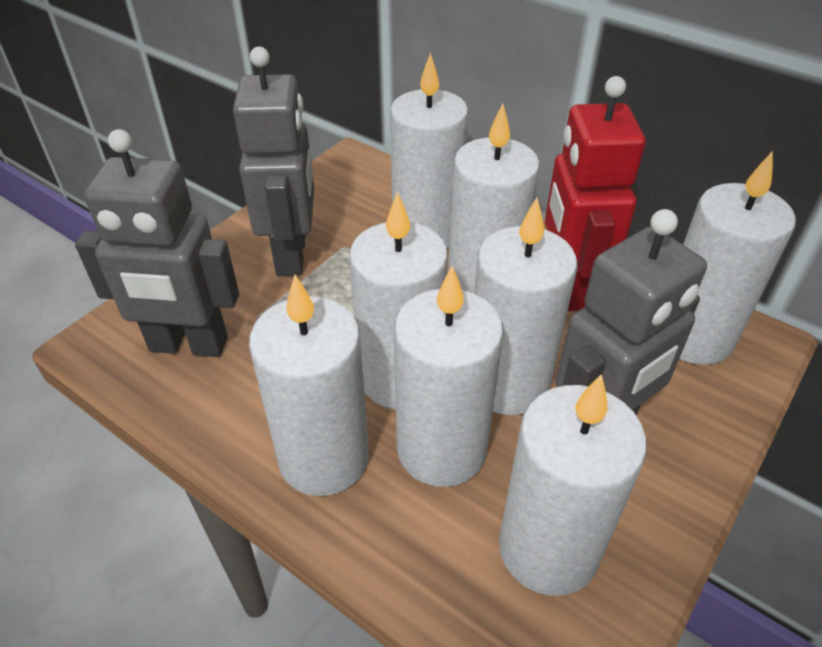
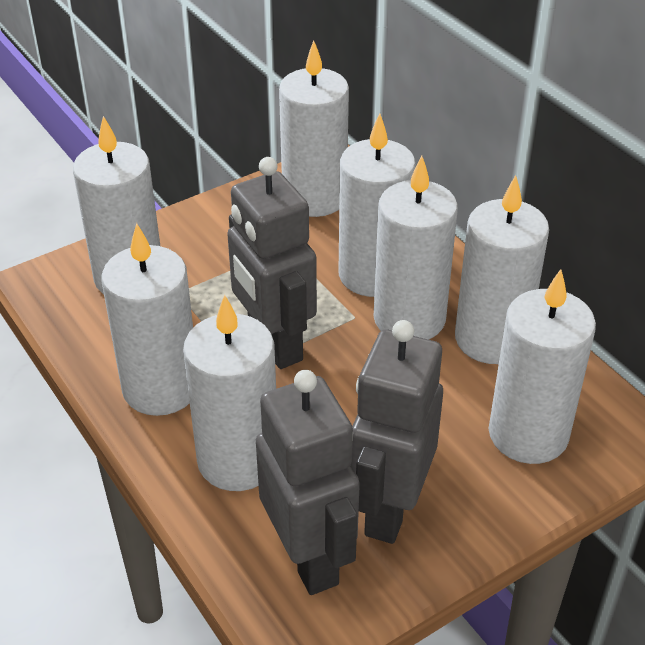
red robot: [545,76,645,311] = 1 -> none = 0

